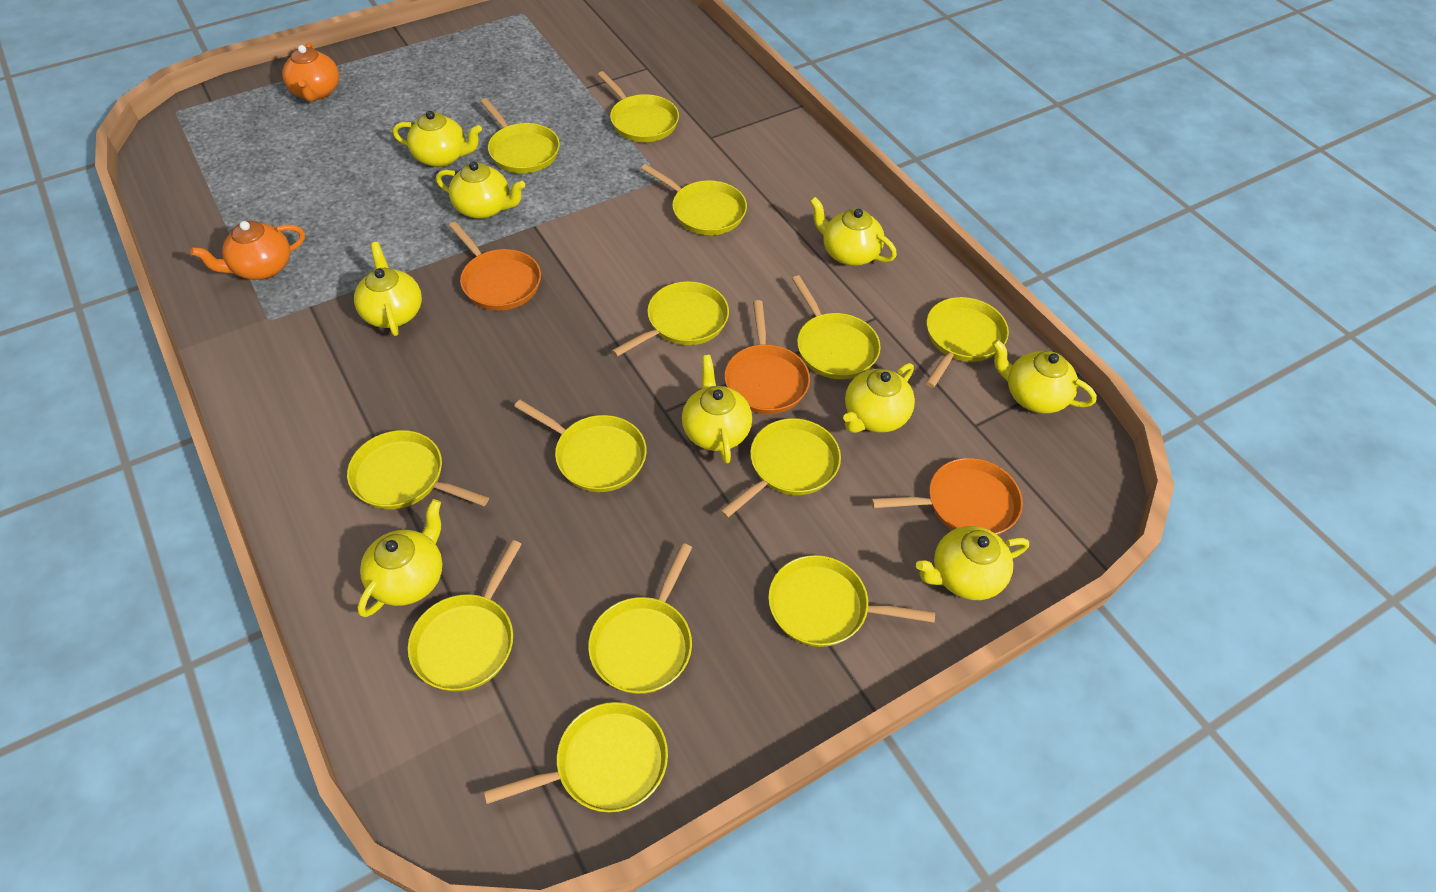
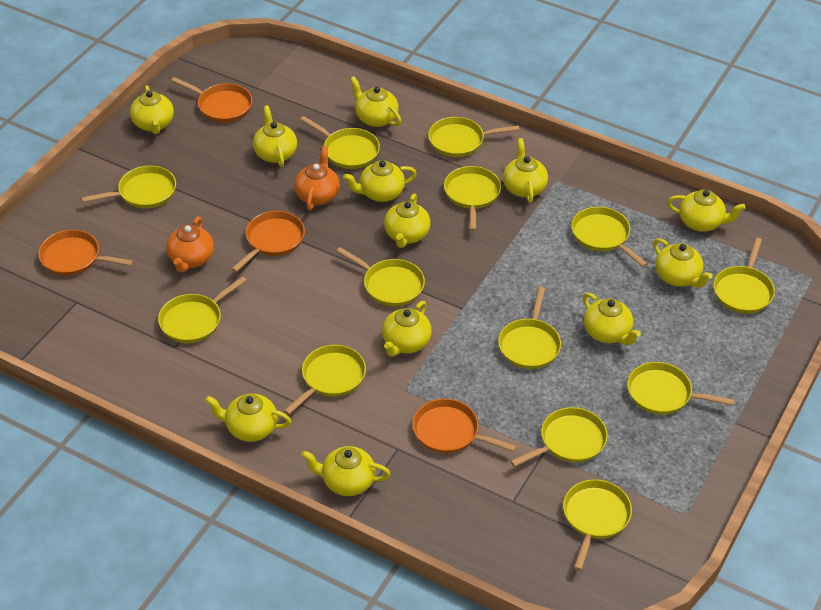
orange pan: [449,221,541,310] [725,300,810,414] [871,458,1023,535] = 3 -> [38,230,133,276] [171,77,252,123] [231,211,305,272] [413,399,517,453] = 4
yellow teapot: [354,242,422,336] [358,499,443,617] [393,111,482,167] [436,162,525,219] [682,355,752,464] [810,197,897,266] [843,363,915,433] [916,526,1029,600] [992,339,1097,414] = 9 -> [130,85,174,134] [205,394,291,442] [253,105,297,167] [301,446,391,496] [343,160,417,202] [350,76,401,127] [382,301,432,357] [384,193,431,248] [503,138,548,203] [583,293,641,345] [653,238,713,288] [667,189,746,232] = 12

